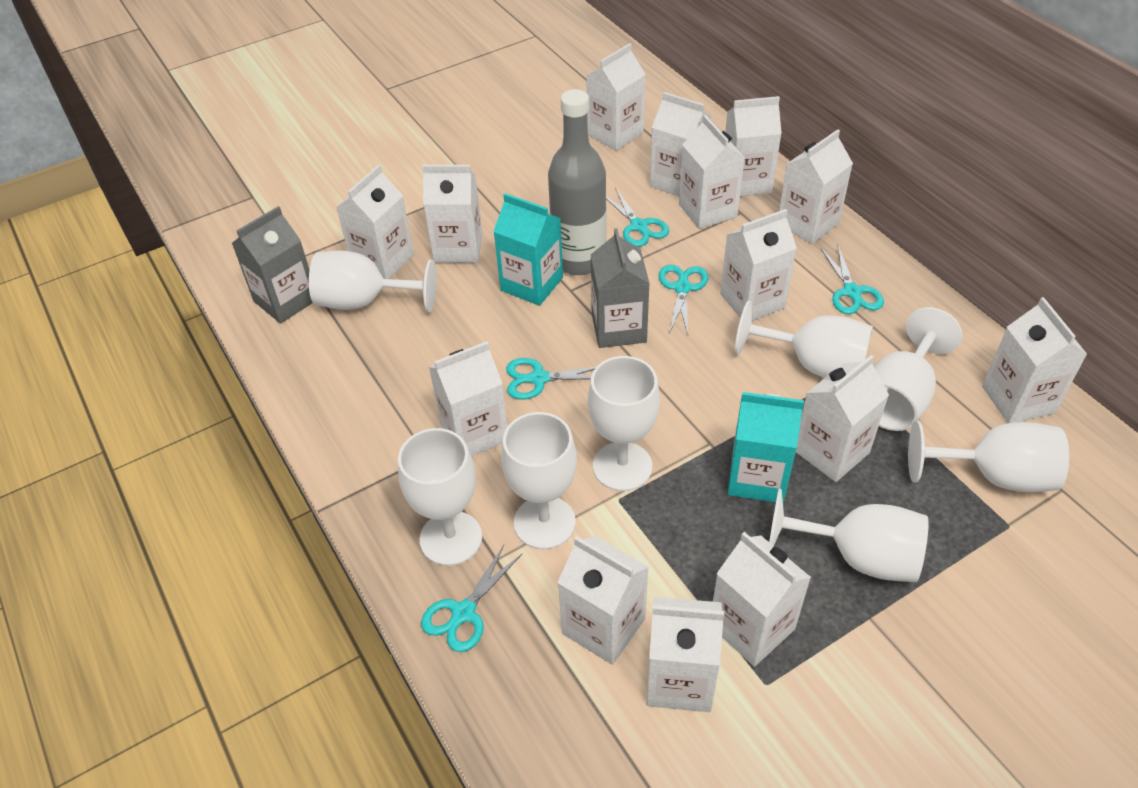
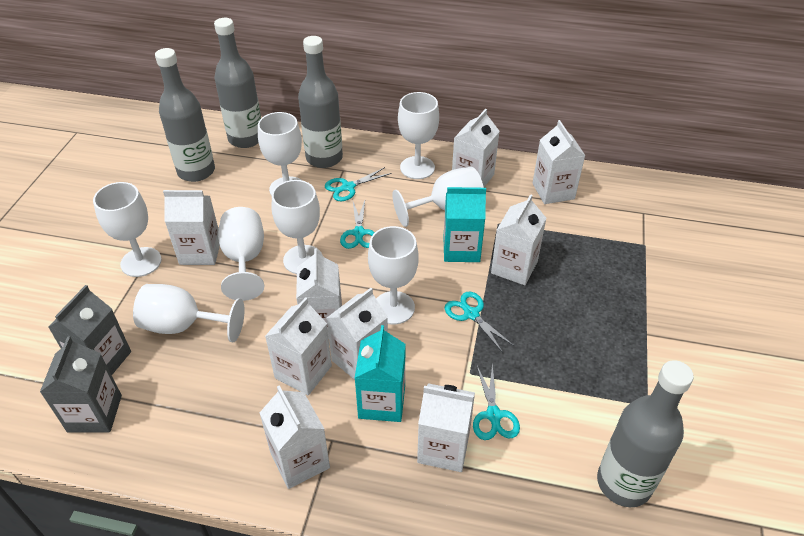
grey bottle: [548,89,607,275] = 1 -> [155,48,215,182] [214,18,261,148] [298,36,343,168] [597,360,694,507] = 4
turquoise scissors: [421,545,522,652] [506,358,597,400] [606,188,669,247] [659,265,708,334] [821,246,884,314] = 5 -> [325,167,391,201] [340,200,375,249] [445,291,514,353] [473,364,520,440] = 4
white carton: [336,165,414,279] [422,165,483,263] [429,341,507,457] [557,536,649,665] [586,43,646,151] [646,597,724,712] [650,92,712,197] [679,115,745,229] [713,532,811,667] [720,209,797,321] [725,96,782,196] [779,129,853,244] [796,355,889,482] [982,297,1087,423] = 14 -> [163,190,220,265] [260,385,330,489] [265,297,332,395] [296,248,342,339] [326,288,388,380] [417,383,475,472] [452,109,500,187] [491,194,546,285] [533,120,585,204] = 9

